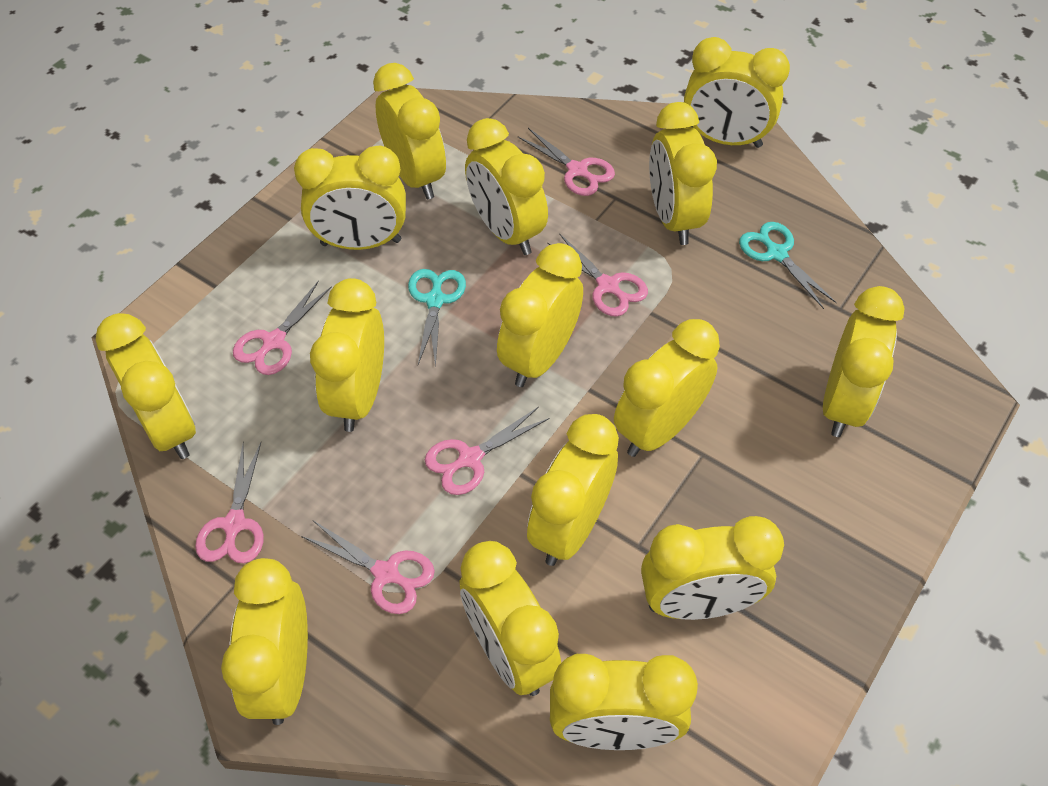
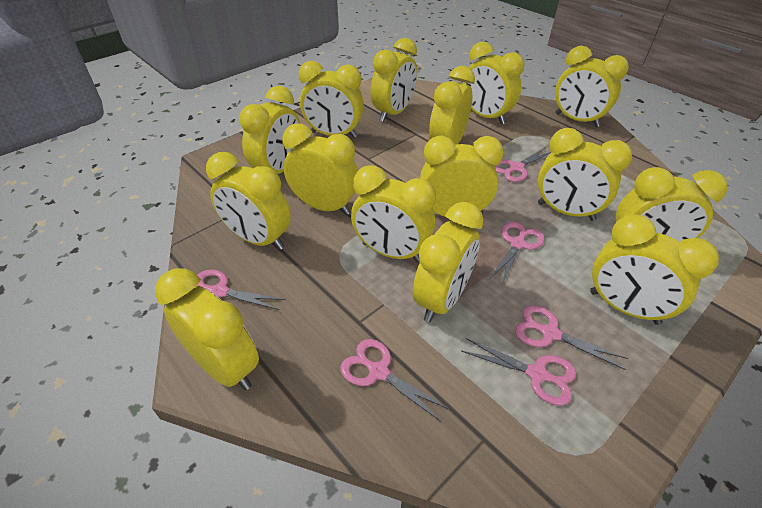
turquoise scissors: [408,269,466,367] [739,222,837,309] = 2 -> none = 0

